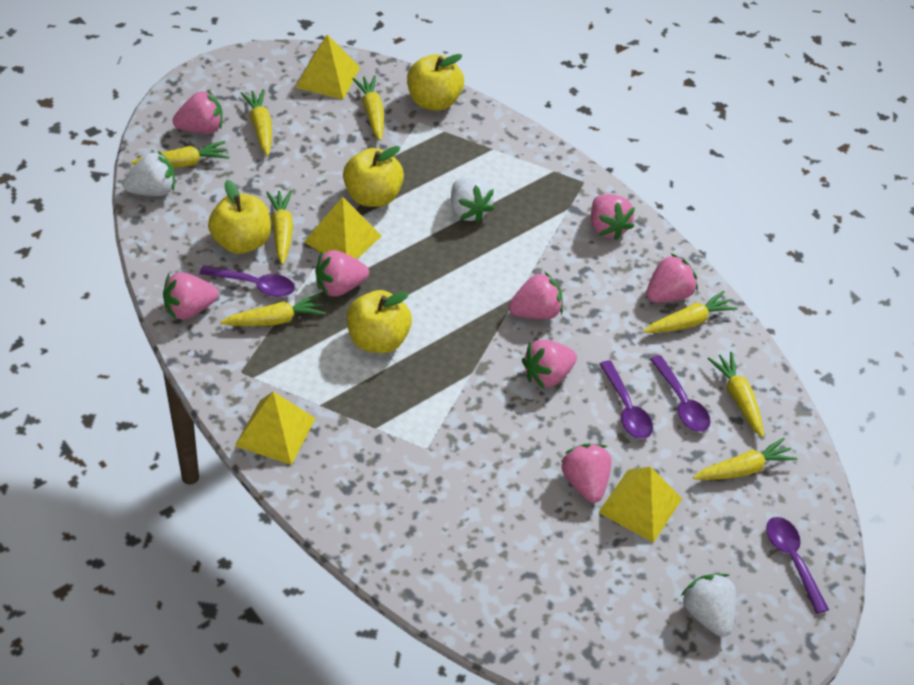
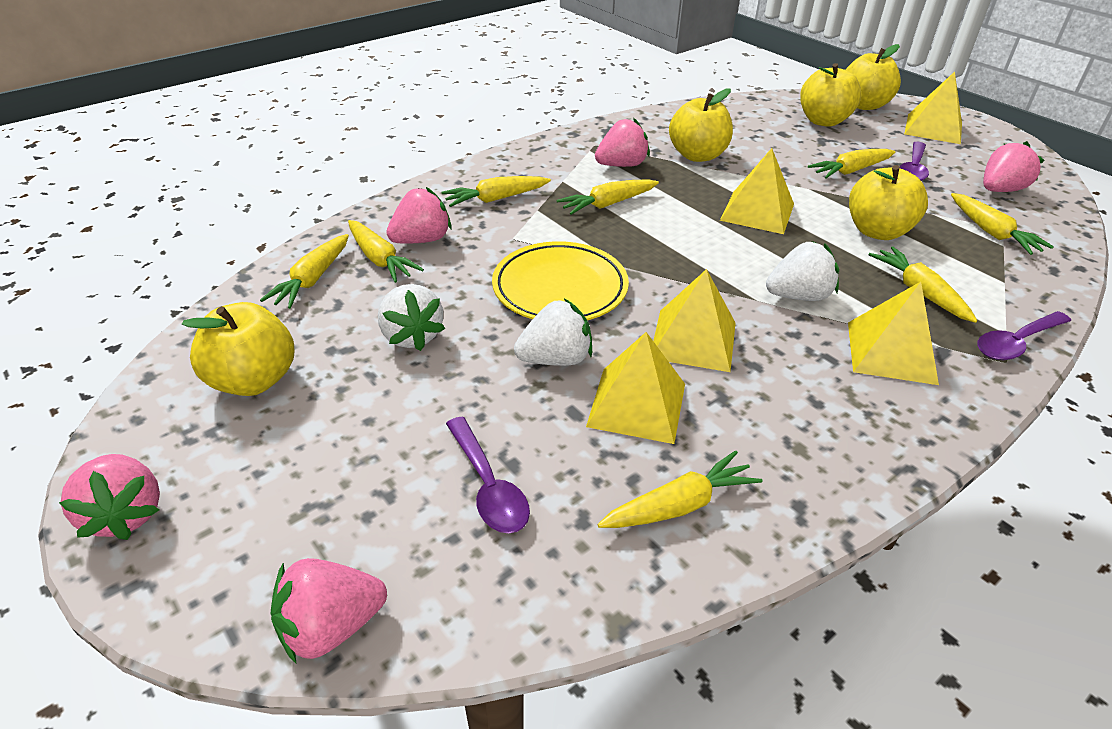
pink strawberry: [163,272,219,320] [173,90,223,134] [315,250,369,297] [508,271,563,319] [522,340,577,389] [561,444,612,503] [591,194,635,240] [646,254,698,302] = 8 -> [59,454,160,540] [271,558,387,663] [386,187,452,244] [595,118,650,167] [983,141,1044,192] = 5
purple spoon: [199,265,295,297] [600,360,653,439] [650,355,710,432] [766,517,829,614] = 4 -> [446,417,530,533] [899,142,929,181] [977,311,1071,360] = 3
yellow apple: [208,180,271,254] [343,146,404,207] [346,290,412,353] [407,54,464,111] = 4 -> [182,302,294,396] [669,88,733,162] [800,63,861,127] [846,44,901,110] [849,165,928,240] = 5
yellow plate: none = 0 -> [492,241,629,320] = 1
yellow pyramid: [235,392,316,465] [295,34,360,100] [304,197,381,259] [598,467,682,543] = 4 -> [586,332,685,444] [653,269,736,372] [720,148,794,234] [848,282,939,385] [904,72,962,144] = 5

